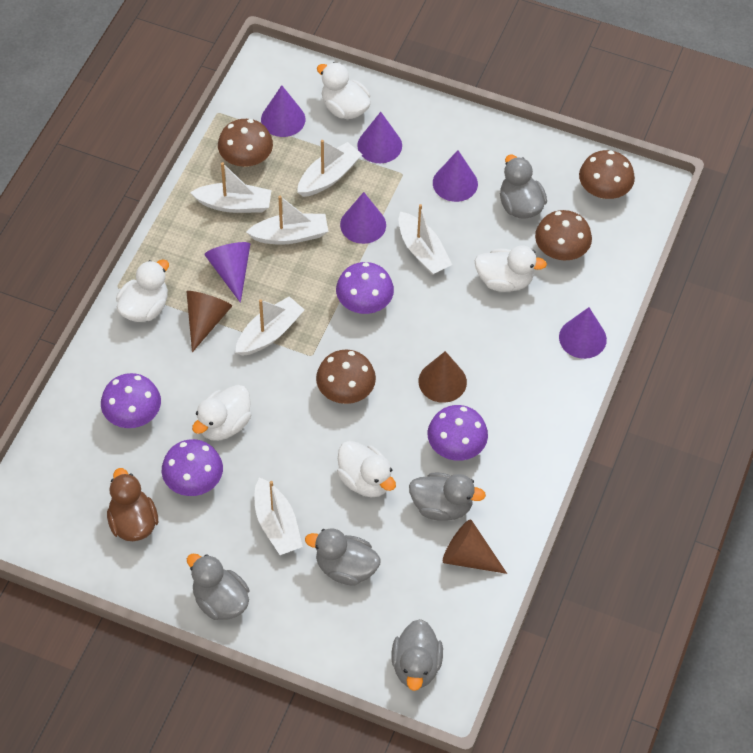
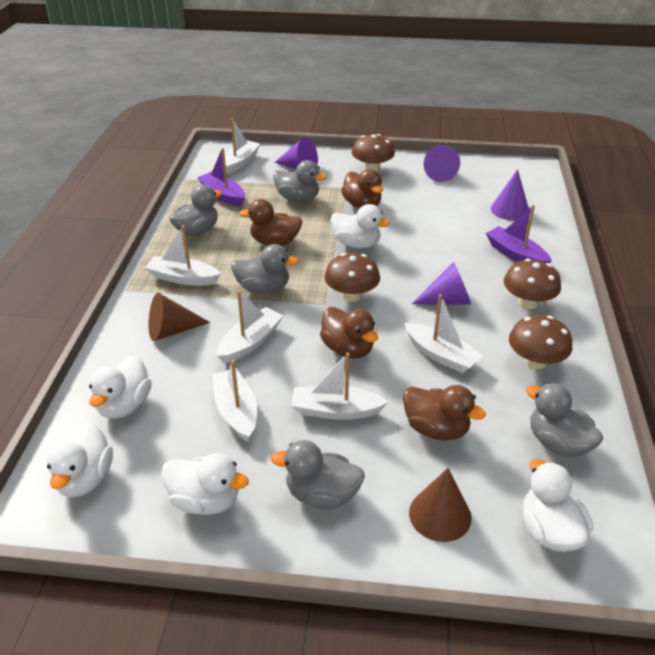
brown cone: [187,291,232,352] [418,351,467,403] [443,519,507,574] = 3 -> [148,293,210,341] [409,468,472,542] = 2
brown duck: [107,468,158,541] = 1 -> [239,199,303,246] [320,307,378,359] [341,169,383,208] [403,385,486,441] = 4
purple boat: none = 0 -> [197,148,245,206] [486,205,552,264] = 2
purple cone: [205,242,250,303] [261,85,305,137] [340,192,386,244] [357,112,402,163] [433,150,478,202] [559,307,607,359] = 6 -> [274,137,318,169] [412,262,471,305] [424,145,460,182] [491,169,529,221] = 4
purple mushroom: [101,373,161,428] [162,439,223,496] [336,262,394,314] [428,405,488,461] = 4 -> none = 0

